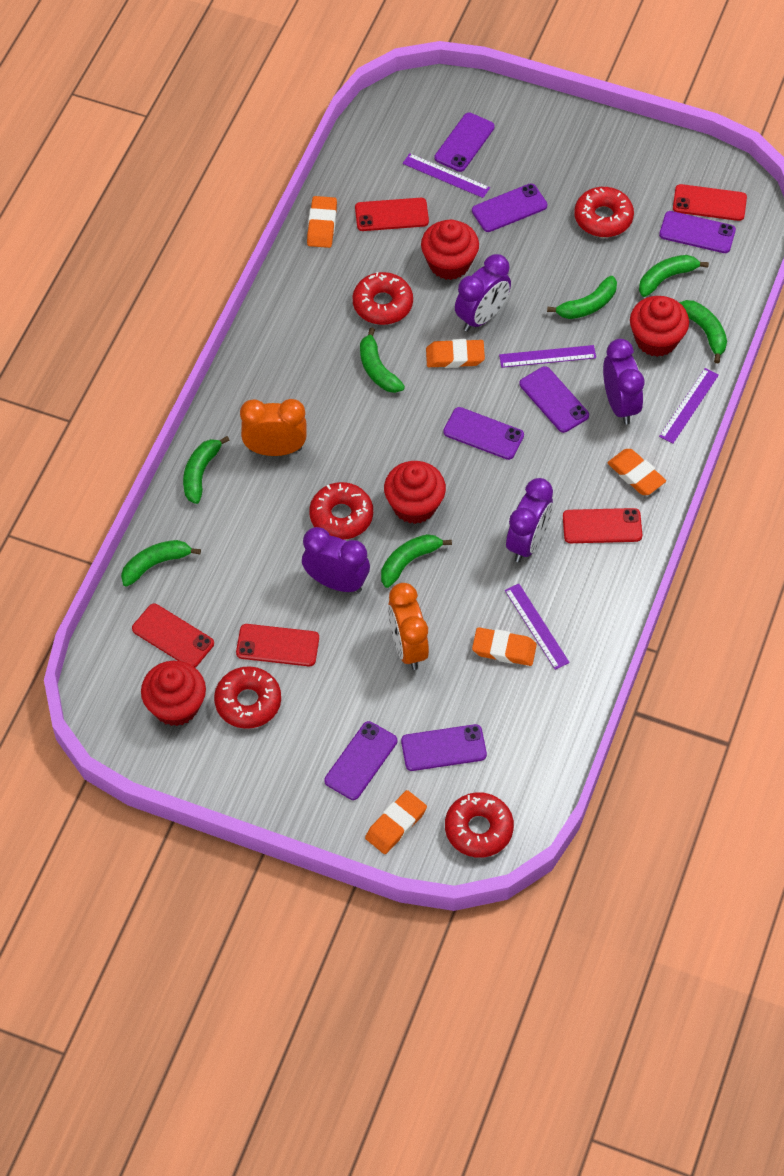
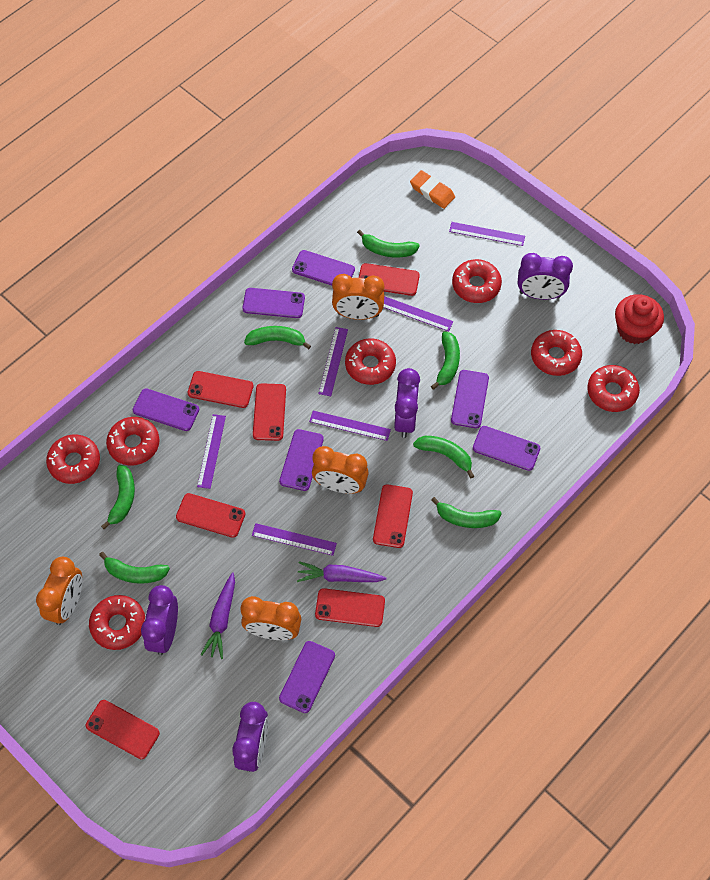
orange clock: [240,399,307,456] [388,583,429,670] = 2 -> [36,557,82,625] [241,596,301,640] [312,446,369,494] [332,274,384,320] = 4
orange eraser: [307,196,337,248] [365,790,427,854] [426,339,485,368] [472,627,537,666] [607,449,666,495] = 5 -> [410,170,455,209] = 1
purple carrot: none = 0 -> [201,572,235,659] [297,561,387,582] = 2
purple ruler: [403,153,490,198] [499,345,596,368] [505,584,570,670] [659,368,719,443] = 4 -> [197,414,226,489] [252,523,337,556] [309,411,391,441] [318,327,348,396] [383,296,453,332] [449,222,525,246] = 6
red cupcake: [141,661,206,726] [384,461,446,524] [421,219,479,280] [630,296,689,357] = 4 -> [615,294,664,344] = 1
red donut: [214,666,281,729] [309,482,373,540] [352,272,413,325] [445,792,514,858] [574,187,634,237] = 5 -> [46,434,100,484] [89,595,145,650] [106,417,160,465] [345,338,396,385] [452,259,502,303] [531,330,582,376] [587,365,640,412] = 7
red phone: [132,604,214,668] [236,624,319,666] [355,198,429,231] [563,508,642,543] [673,184,747,221] = 5 -> [86,700,160,759] [176,493,245,538] [188,371,253,408] [253,383,286,441] [315,588,385,627] [359,263,420,296] [373,484,413,548] = 7

